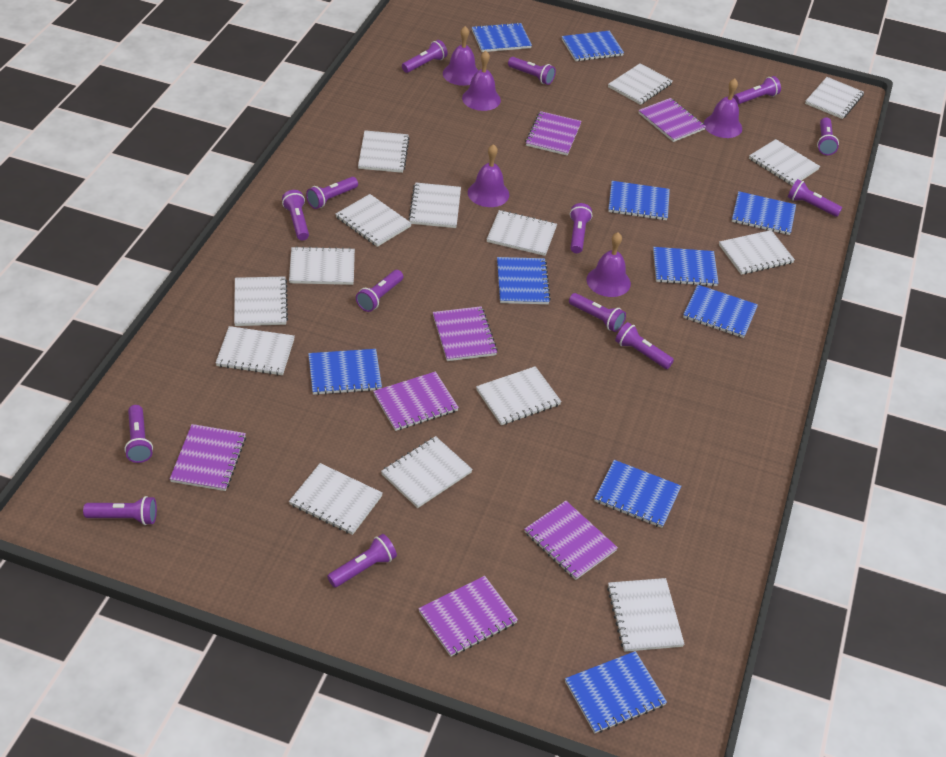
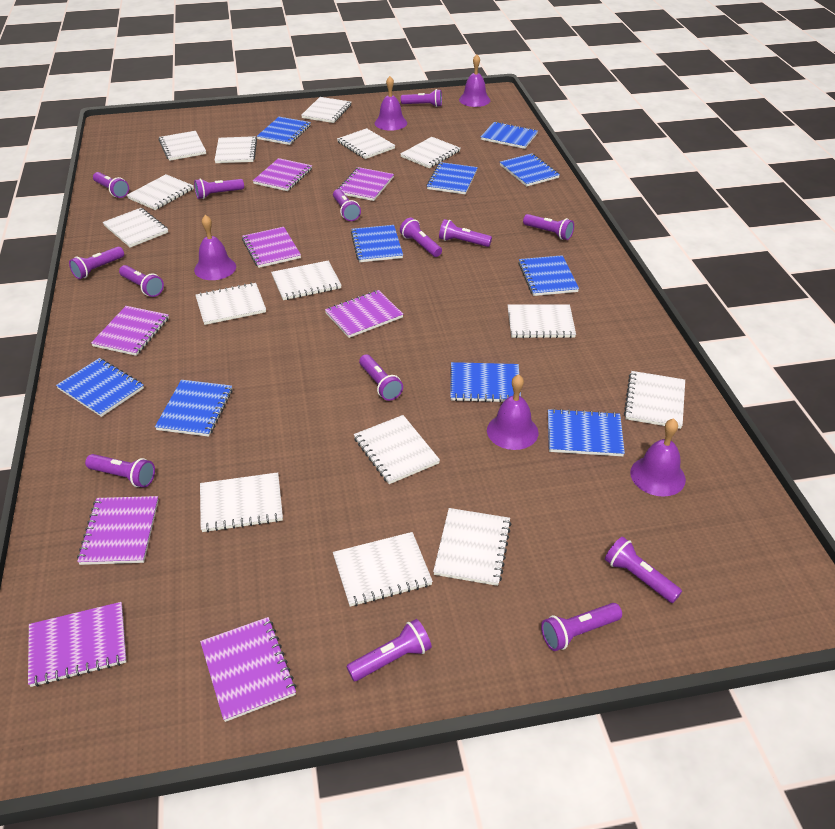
purple notebook: [170,424,246,491] [373,371,459,431] [418,576,518,657] [433,306,498,361] [524,501,618,580] [525,111,582,155] [638,98,706,142] = 7 -> [28,602,127,687] [77,496,158,565] [91,306,169,356] [200,617,297,722] [242,227,301,268] [253,158,312,191] [325,290,403,338] [337,167,394,201] = 8

